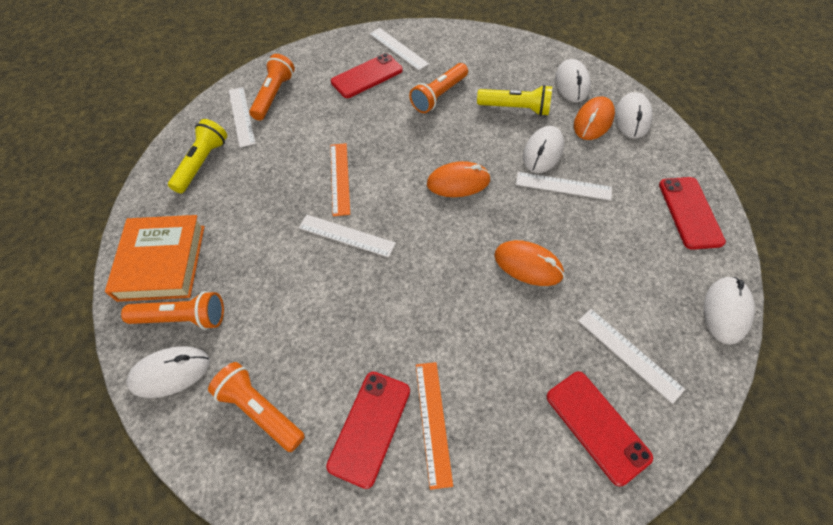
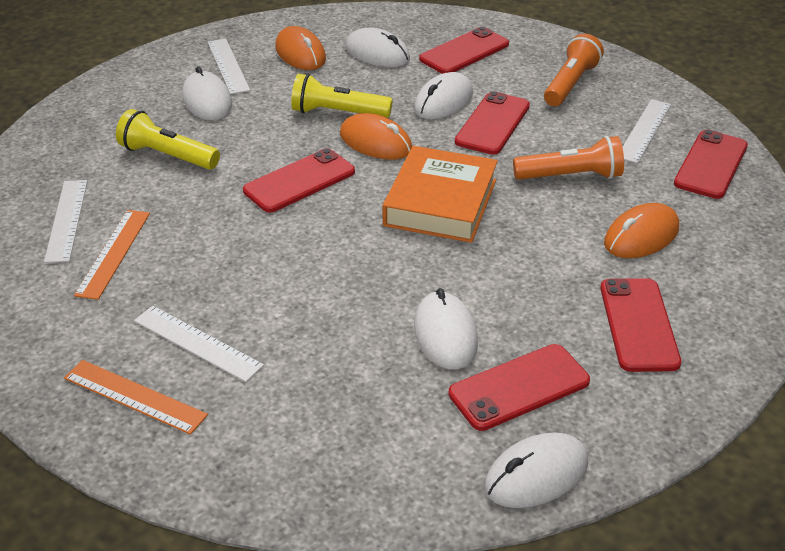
orange flashlight: [121,291,224,330] [208,362,305,452] [249,54,295,121] [409,63,468,113] = 4 -> [513,136,624,180] [544,34,604,106] = 2
red phone: [326,372,410,489] [331,53,403,98] [546,372,653,486] [659,177,726,250] = 4 -> [243,148,355,212] [419,27,509,74] [448,344,590,431] [455,91,530,155] [600,278,681,372] [674,130,748,199] = 6
white ruler: [228,87,256,148] [299,215,396,258] [369,28,429,71] [516,172,612,201] [578,309,685,404] = 5 -> [44,180,87,263] [134,306,264,382] [208,39,250,94] [623,99,671,164] = 4

